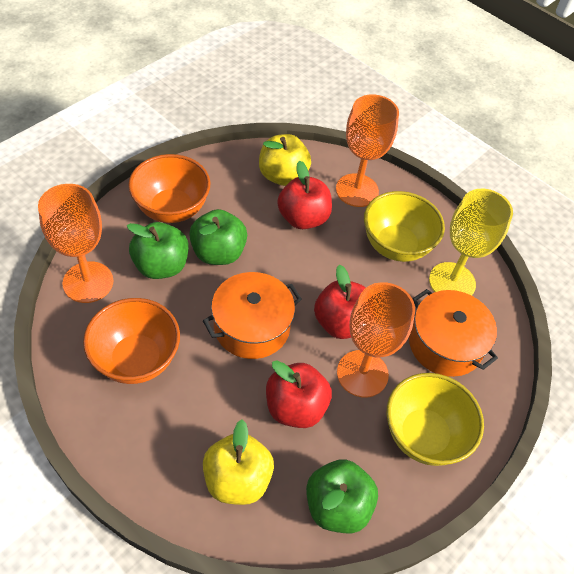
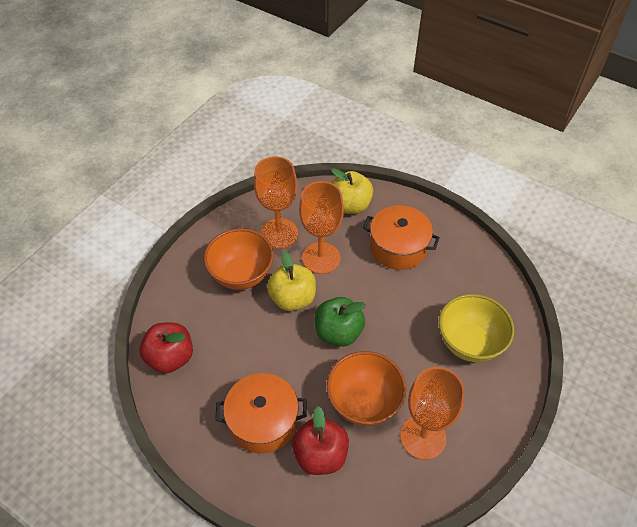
green apple: [127,222,188,279] [189,209,247,265] [306,459,378,533] = 3 -> [315,297,366,347] = 1
red apple: [266,360,332,428] [277,160,332,229] [314,265,366,339] = 3 -> [140,322,193,373] [292,406,349,475] = 2
yellow bowl: [364,191,445,262] [387,373,484,466] = 2 -> [439,294,514,362] = 1
yellow goblet: [429,189,513,296] = 1 -> none = 0

